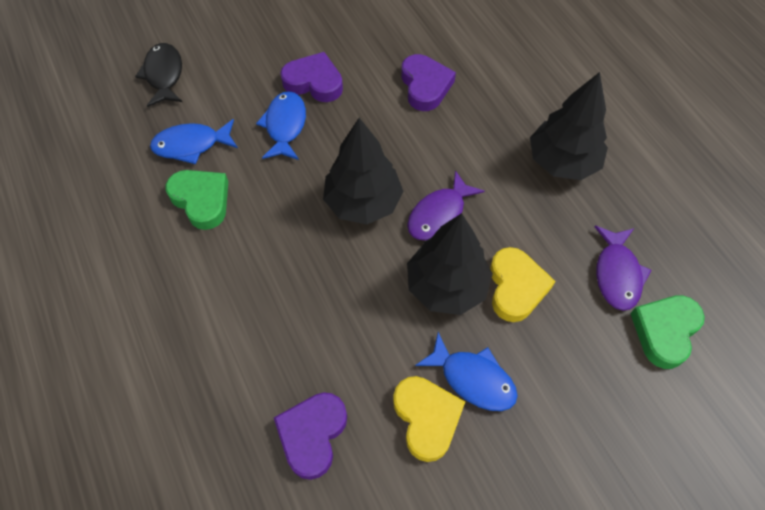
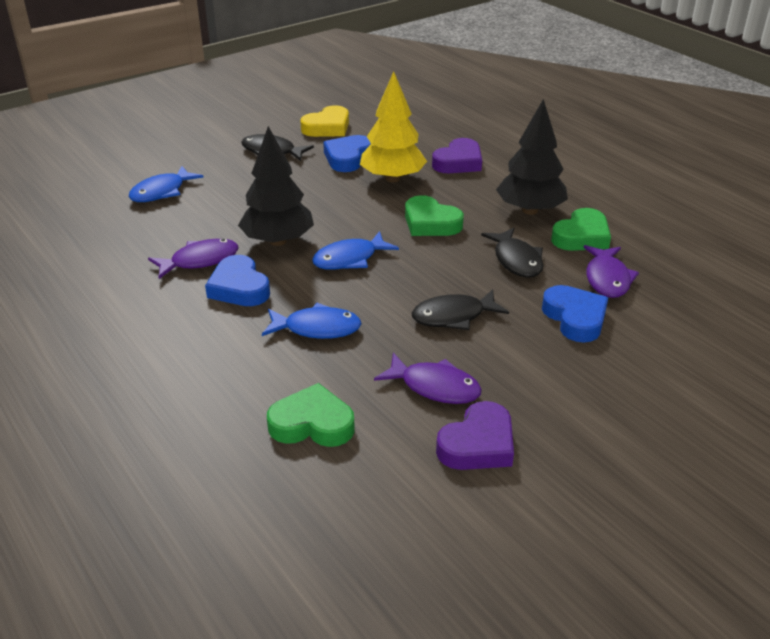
black fish: [135,43,182,107] = 1 -> [241,134,314,161] [412,289,509,330] [481,228,543,277] = 3
black tree: [323,118,403,224] [407,213,493,315] [530,72,608,180] = 3 -> [238,126,314,246] [496,99,568,215] = 2
blue heart: none = 0 -> [205,255,270,306] [323,135,371,172] [542,285,608,343] = 3
green heart: [165,170,228,230] [630,295,705,369] = 2 -> [267,383,355,447] [405,195,464,236] [551,208,611,251] = 3
purple fish: [407,170,485,240] [594,226,652,311] = 2 -> [148,239,238,279] [374,353,482,404] [583,245,639,298] = 3
purple heart: [274,392,347,480] [280,52,343,102] [401,54,456,111] = 3 -> [432,138,482,173] [436,401,514,470] = 2
yellow heart: [393,376,465,462] [490,247,555,322] = 2 -> [300,105,349,137] = 1
yellow tree: none = 0 -> [360,71,427,182] = 1

